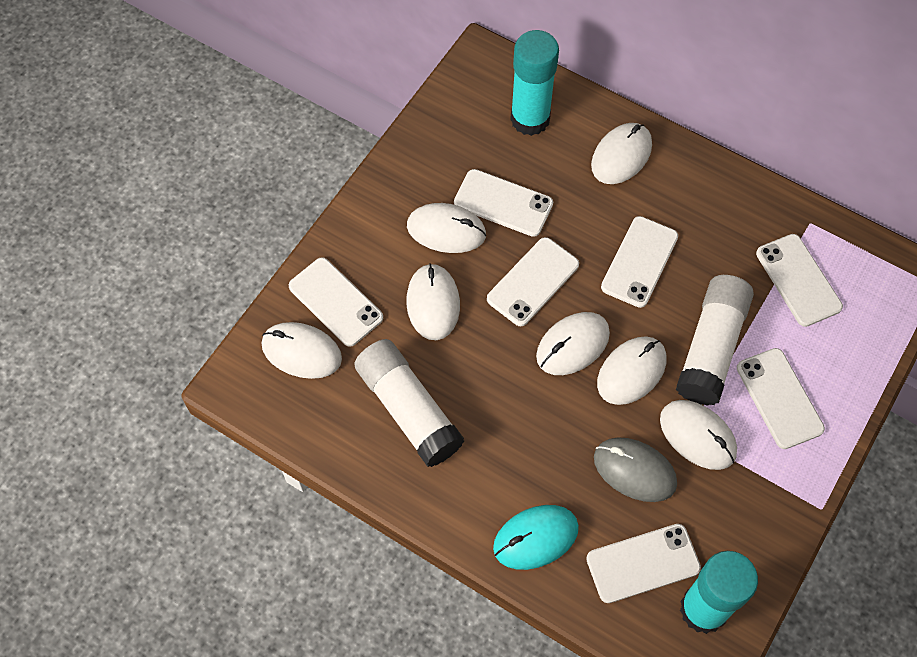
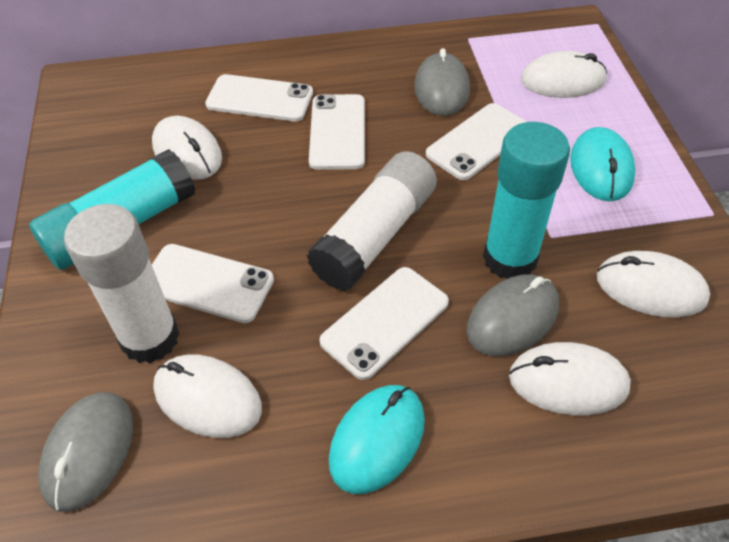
grey mouse: [594,438,677,502] = 1 -> [38,392,133,512] [414,48,470,116] [467,274,559,356] = 3
turquoise mouse: [493,505,579,570] = 1 -> [329,385,425,494] [570,127,636,201] = 2
white mouse: [261,322,342,379] [406,263,460,340] [407,203,486,253] [536,312,610,375] [591,123,652,184] [597,336,666,405] [660,400,737,470] = 7 -> [152,116,222,180] [153,354,262,438] [509,342,631,415] [521,51,607,98] [597,251,710,318] = 5
white phone: [289,257,383,347] [454,169,553,237] [487,237,579,326] [586,524,701,603] [601,216,678,308] [737,348,825,449] [756,234,843,327] = 7 -> [152,244,274,323] [205,74,313,122] [309,94,365,170] [319,267,449,380] [426,103,527,180] = 5

